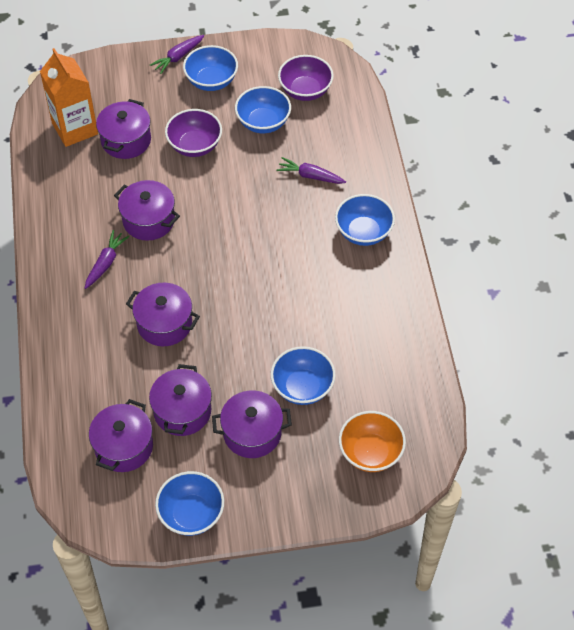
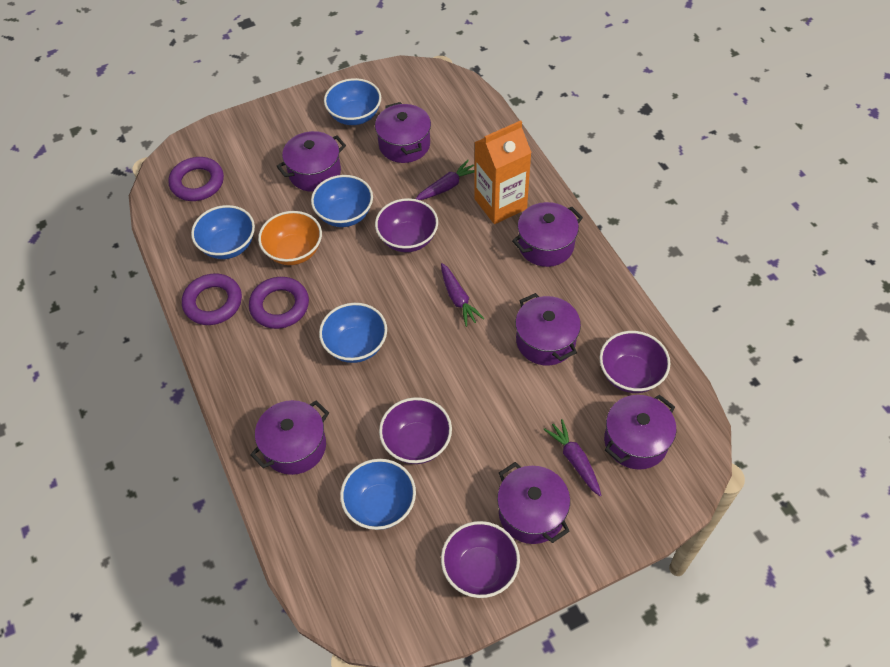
purple bowl: [165,109,222,157] [278,55,334,101] = 2 -> [375,198,438,252] [379,397,452,464] [441,521,520,598] [599,331,670,393] = 4
purple pot: [89,399,153,472] [96,99,151,159] [114,180,180,241] [126,282,200,346] [149,364,212,436] [212,391,292,458] = 6 -> [250,400,329,475] [276,131,346,192] [375,102,431,163] [497,462,570,544] [512,202,583,267] [515,293,581,365] [604,395,676,470] = 7
purple ring: none = 0 -> [169,157,224,201] [182,273,242,325] [249,277,309,329] = 3

